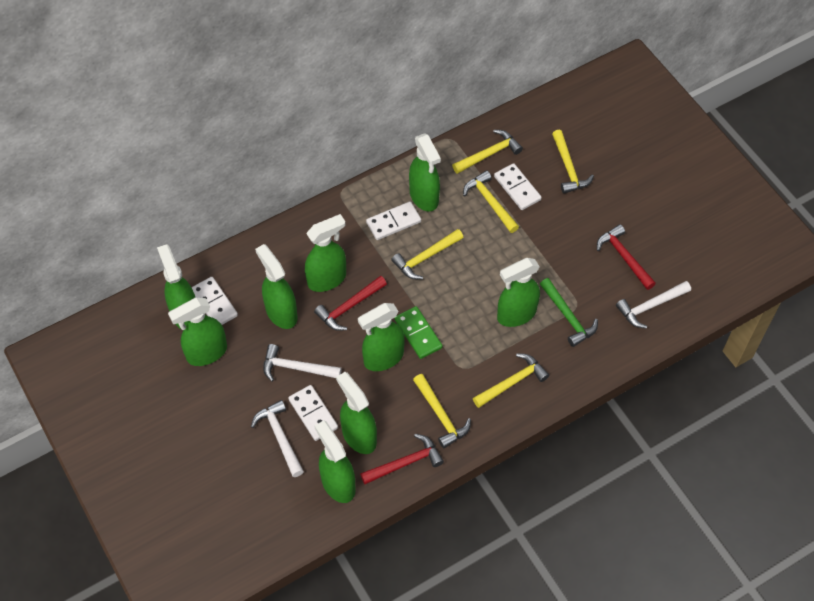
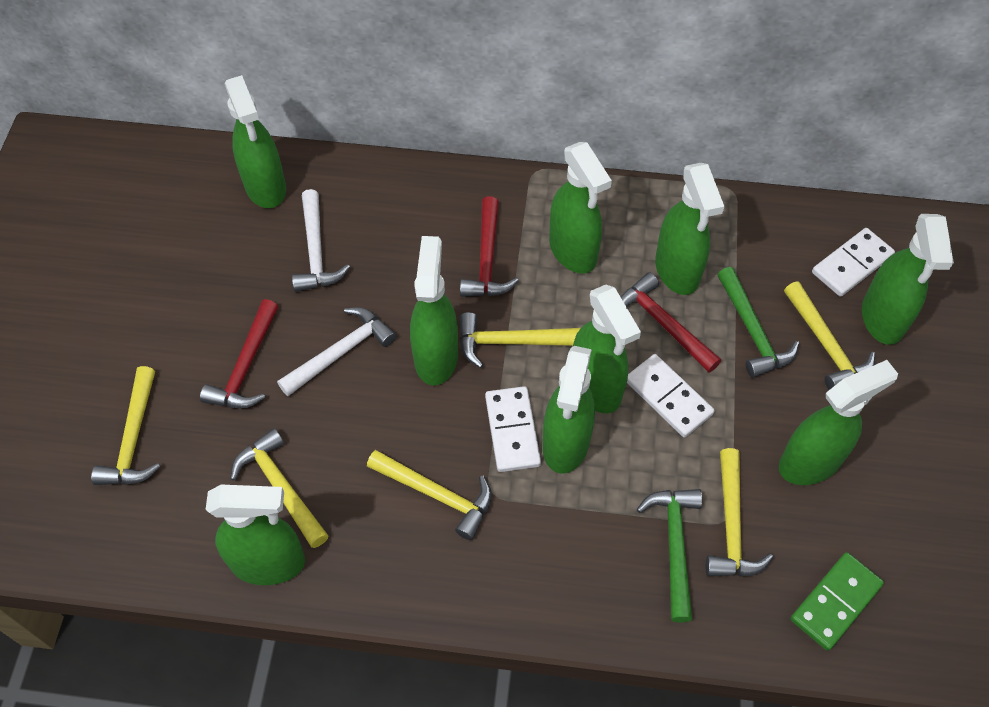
green hammer: [540,278,598,347] = 1 -> [636,489,702,623] [717,267,799,378] = 2
white domino: [192,277,238,325] [288,385,338,441] [366,201,421,240] [494,163,542,210] = 4 -> [485,386,541,472] [627,354,715,437] [812,228,895,297] = 3
white hammer: [251,400,304,477] [263,344,342,382] [616,281,691,329] = 3 -> [277,307,396,396] [292,189,350,292] = 2

